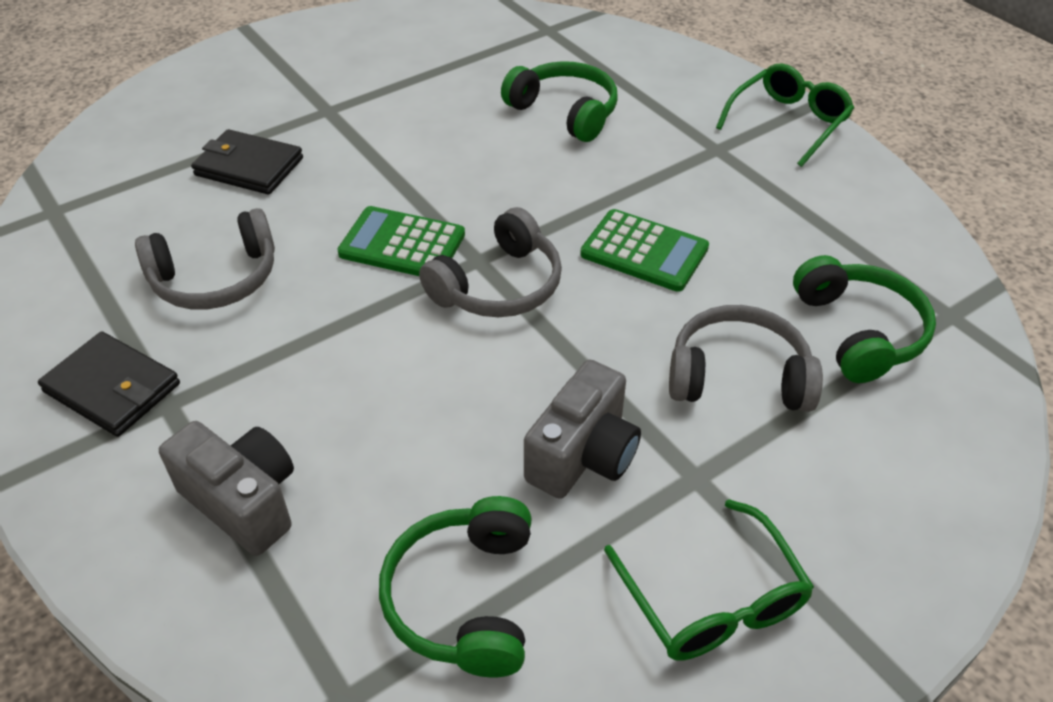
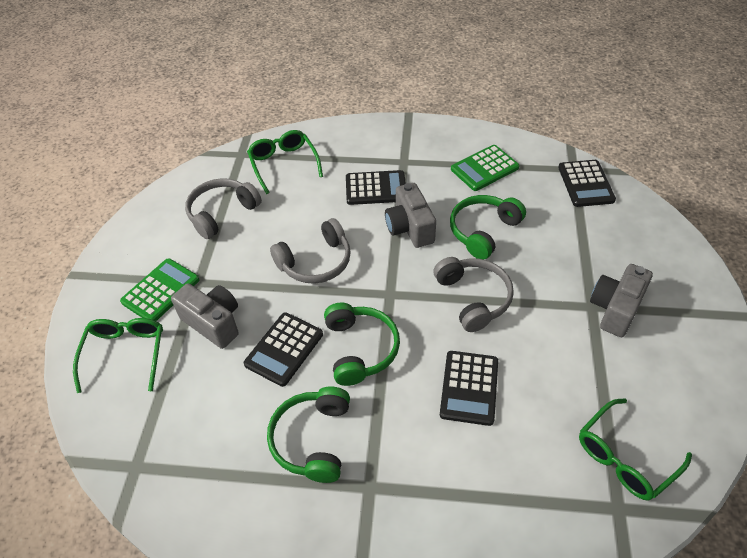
black calculator: none = 0 -> [244,312,323,387] [346,170,406,205] [440,351,498,426] [558,160,616,207] = 4
black wallet: [38,332,180,437] [191,129,303,195] = 2 -> none = 0
green glasses: [604,499,814,661] [716,64,854,167] = 2 -> [73,318,163,393] [247,130,323,194] [579,398,692,501] = 3
grey camera: [159,421,294,556] [524,360,641,499] = 2 -> [171,283,239,349] [385,183,436,248] [590,264,653,337] = 3

